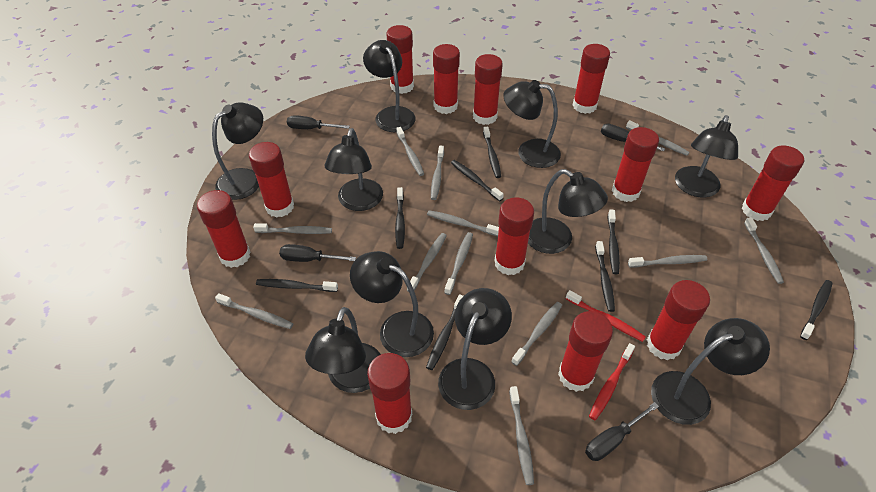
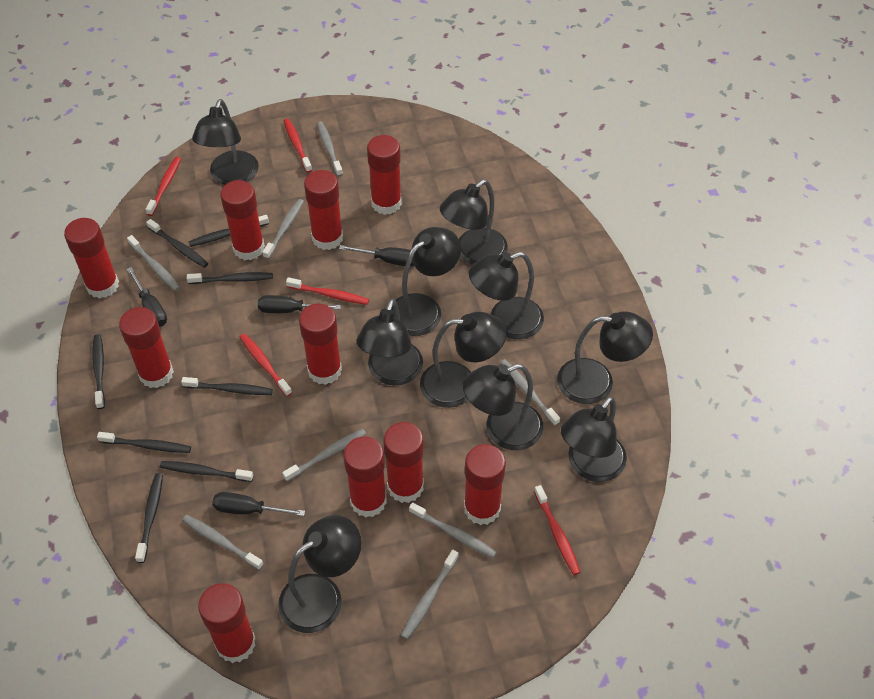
grey toothbrush: [215,293,293,329] [253,223,332,234] [396,127,424,176] [407,233,447,292] [427,210,499,236] [431,146,444,200] [444,232,473,295] [509,386,534,485] [511,302,562,366] [626,120,690,156] [628,255,707,268] [744,217,784,284] = 12 -> [127,235,180,291] [182,515,264,570] [262,199,304,259] [282,429,366,481] [317,121,343,176] [401,550,459,639] [409,502,497,558] [500,359,560,426] = 8
red glue stick: [197,190,251,268] [249,142,294,218] [367,353,412,434] [386,25,414,94] [433,44,460,114] [473,54,503,125] [494,197,534,275] [558,311,613,392] [572,44,610,114] [612,127,659,202] [647,280,710,360] [742,145,804,221] = 12 -> [64,218,119,299] [119,307,174,388] [198,583,256,663] [220,180,265,260] [299,304,342,385] [304,170,343,250] [344,437,387,518] [367,135,402,215] [383,422,424,503] [464,444,506,525] = 10
red toothbrush: [566,290,646,342] [589,343,635,420] = 2 -> [146,157,181,216] [240,334,292,397] [284,119,312,173] [286,277,369,305] [534,485,580,575] = 5

